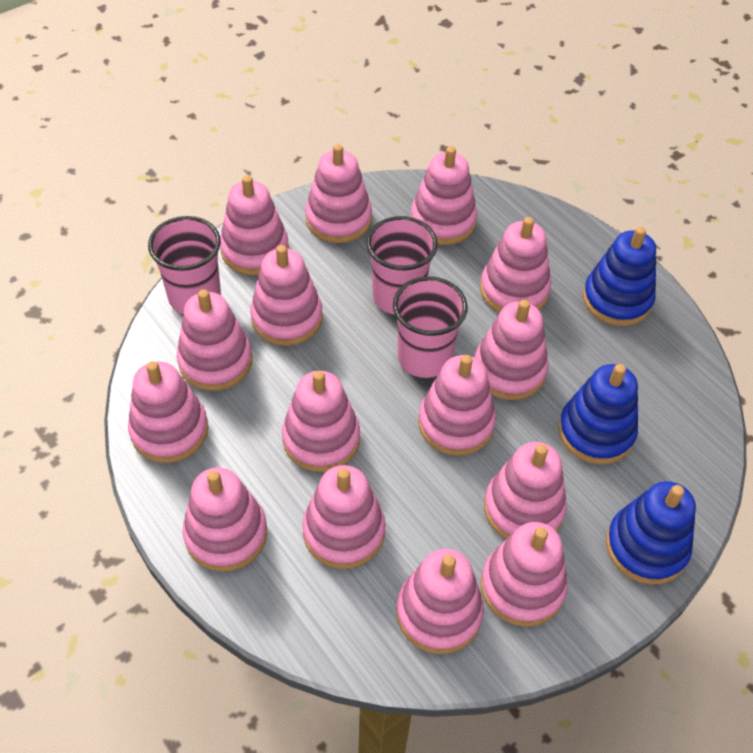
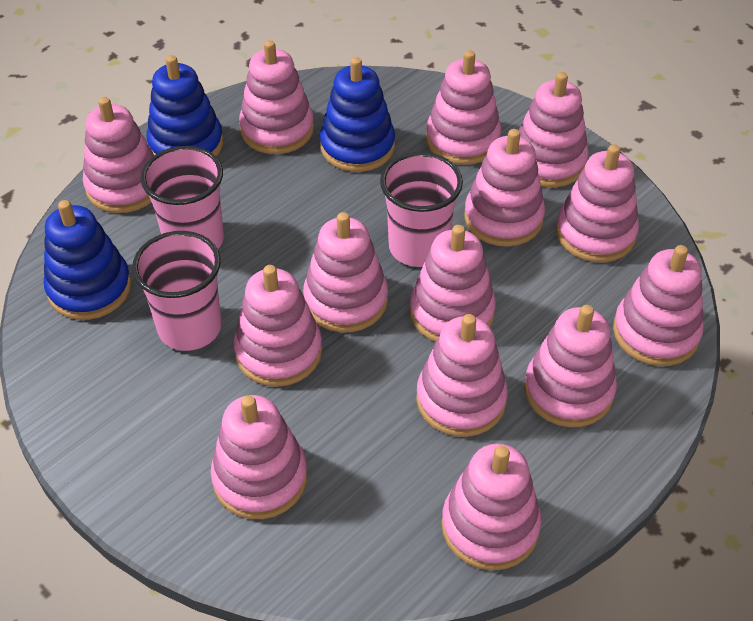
pink stacking toy: [128,361,208,463] [177,289,252,391] [182,467,267,572] [220,175,289,275] [250,245,323,346] [282,371,360,472] [302,465,386,569] [305,144,372,243] [396,549,484,654] [410,146,477,245] [418,355,496,456] [475,300,548,400] [480,217,551,313] [481,522,568,627] [484,442,567,539] = 15 -> [83,97,154,213] [211,395,307,519] [233,265,322,387] [239,40,314,154] [303,212,388,332] [410,225,496,342] [416,314,508,437] [426,50,501,165] [441,444,541,570] [464,129,545,247] [519,72,589,187] [524,305,617,427] [556,144,639,263] [613,245,704,366] = 14

